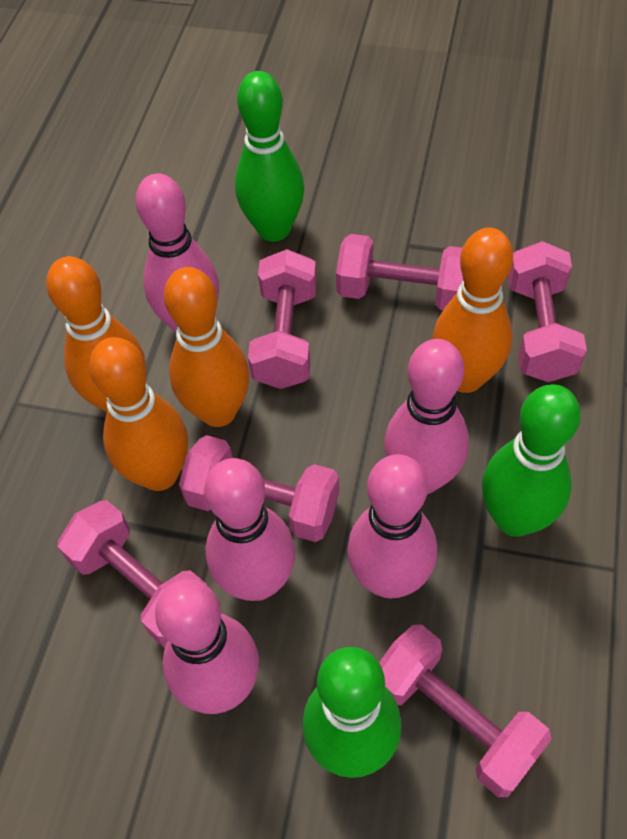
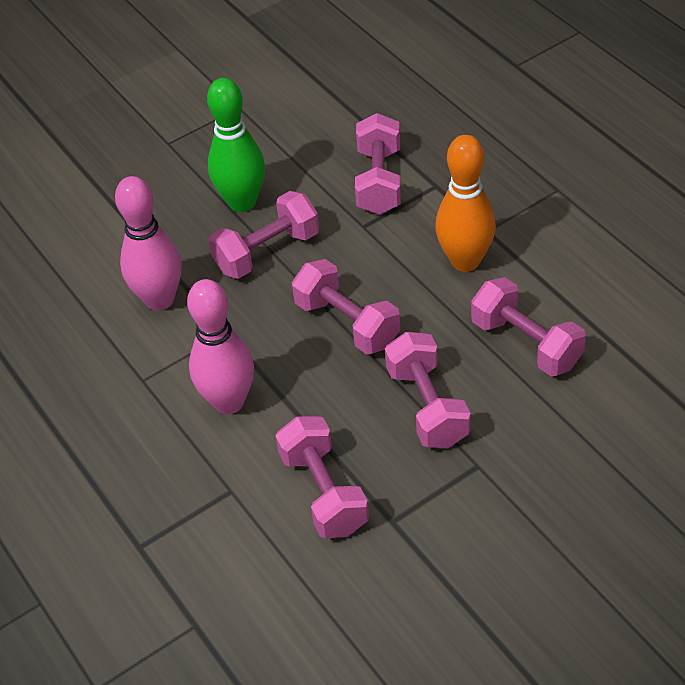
green bowling pin: [235,71,304,242] [302,647,402,778] [482,384,581,537] = 3 -> [207,78,265,212] = 1
orange bowling pin: [46,256,145,412] [89,337,188,491] [164,267,249,427] [432,228,513,393] = 4 -> [435,135,496,272] = 1
pink bowling pin: [135,173,219,332] [155,579,259,714] [204,458,295,601] [347,454,437,598] [384,339,469,494] = 5 -> [115,176,181,311] [187,279,254,414] = 2

